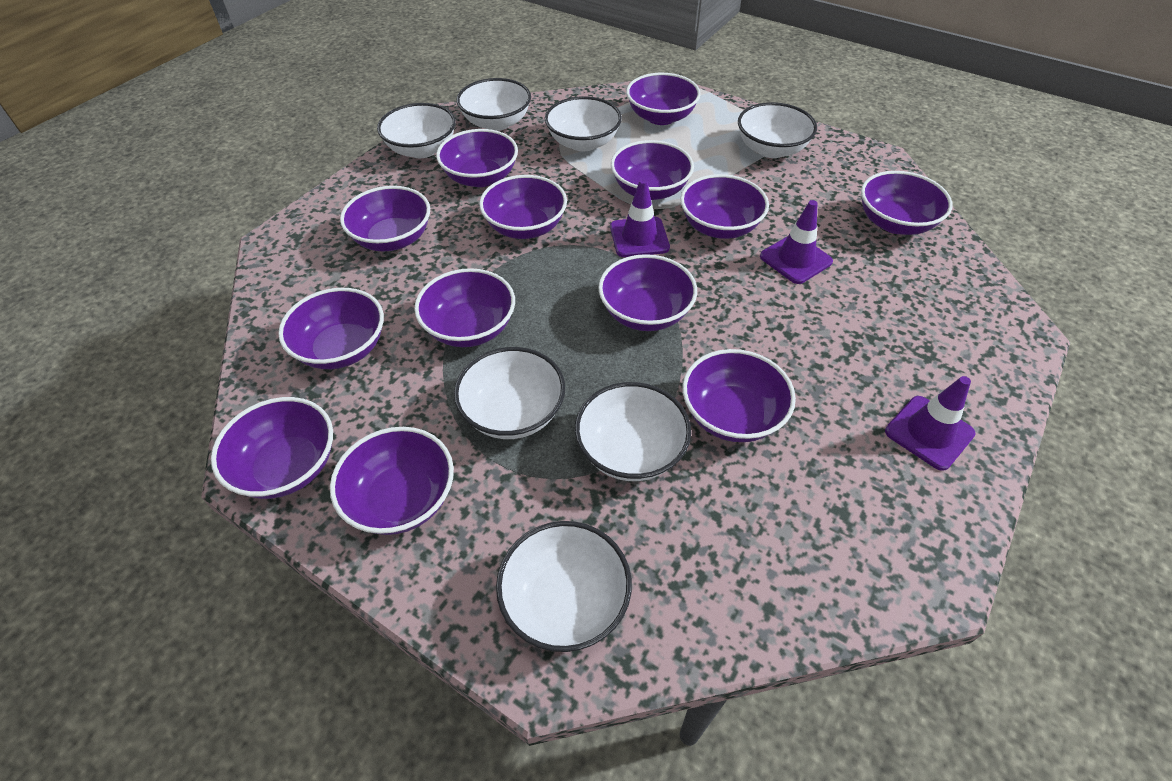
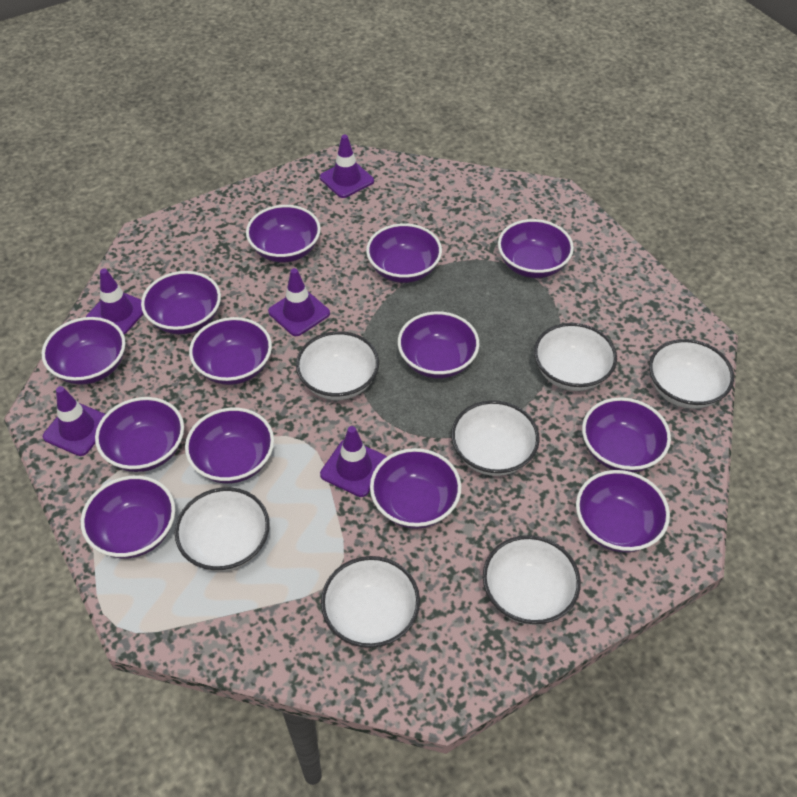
purple traffic cone: [610,179,670,257] [760,200,833,284] [885,376,975,471] = 3 -> [43,386,105,456] [86,268,143,334] [268,268,330,336] [320,135,374,198] [320,426,387,497] = 5

